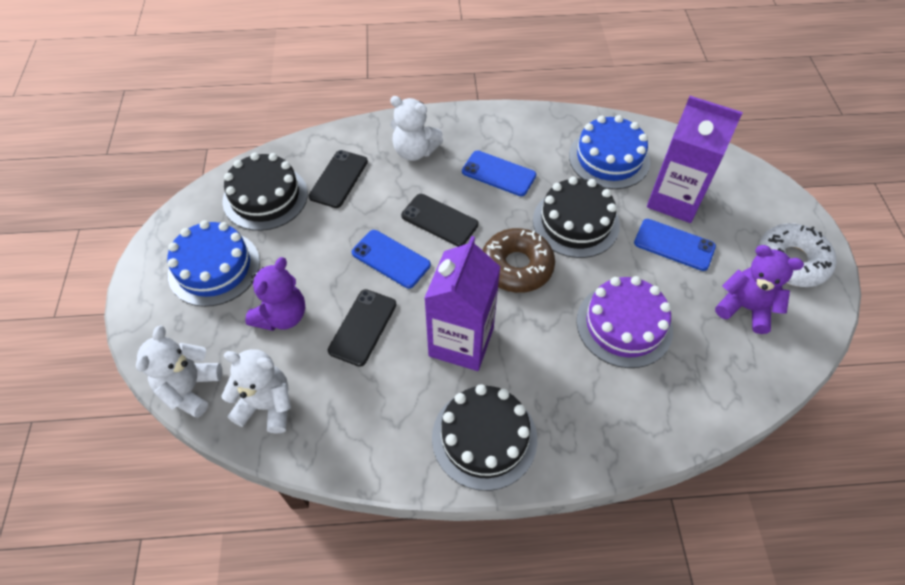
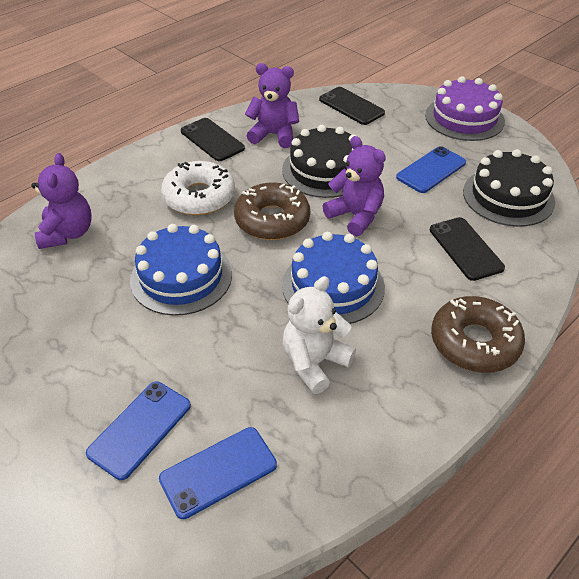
black cake: [222,153,308,231] [432,384,537,491] [533,177,620,258] = 3 -> [282,125,356,198] [463,149,555,227] = 2
brown donut: [483,228,555,293] = 1 -> [234,182,310,240] [431,296,525,373] = 2
purple carton: [424,236,501,371] [647,96,743,223] = 2 -> none = 0
purple teddy bear: [245,257,305,331] [715,245,804,334] = 2 -> [31,153,92,249] [245,63,299,148] [323,136,386,236] = 3
white teddy bear: [136,326,222,418] [222,349,291,434] [390,96,443,161] = 3 -> [283,276,356,394] = 1

